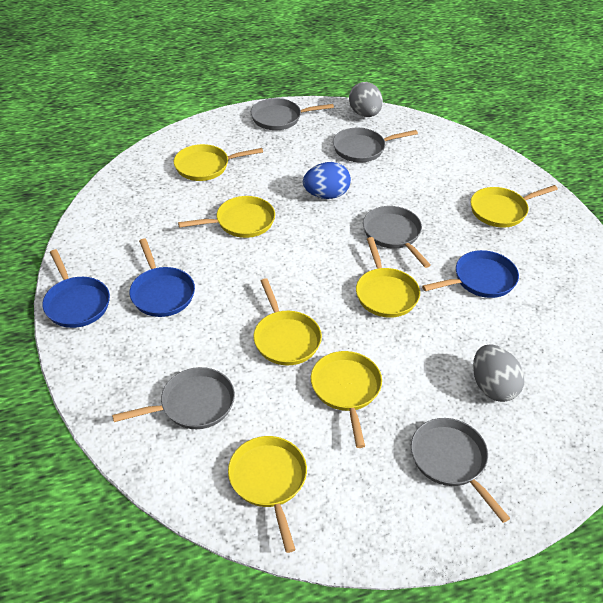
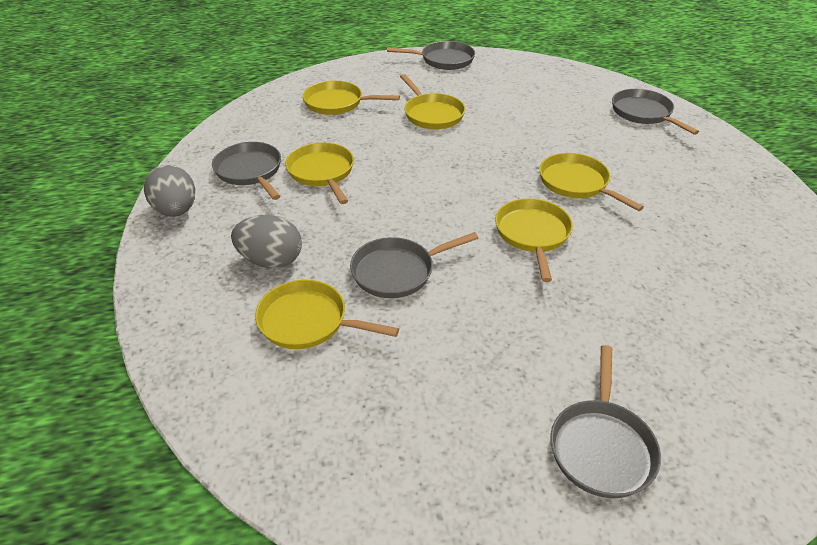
blue egg: [303,162,351,199] = 1 -> none = 0
blue pan: [42,249,110,328] [129,238,195,317] [422,250,519,298] = 3 -> none = 0
yellow pan: [174,144,263,181] [178,196,275,238] [228,436,307,553] [253,278,322,365] [311,351,382,448] [356,237,420,318] [471,185,558,228] = 7 -> [255,280,399,349] [285,142,354,204] [303,81,400,115] [400,74,465,129] [495,198,573,282] [539,153,644,211] = 6

